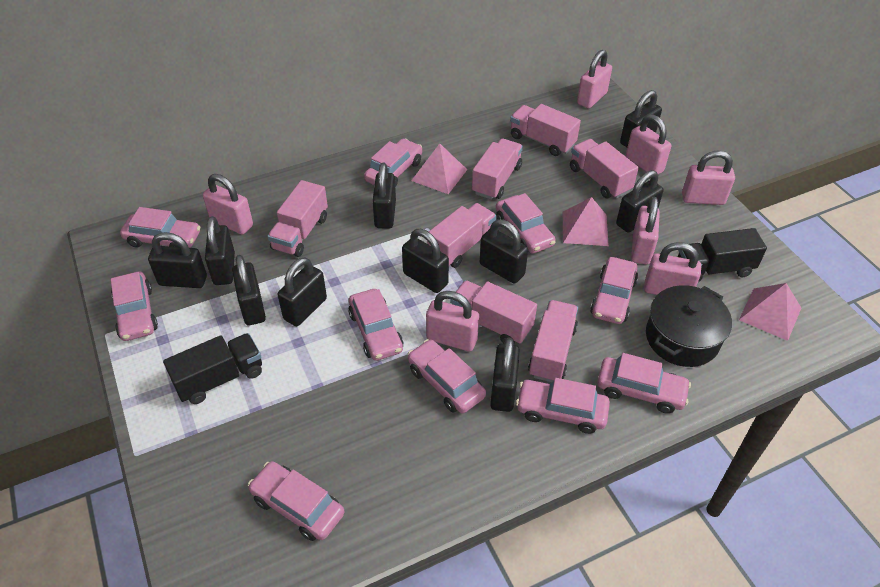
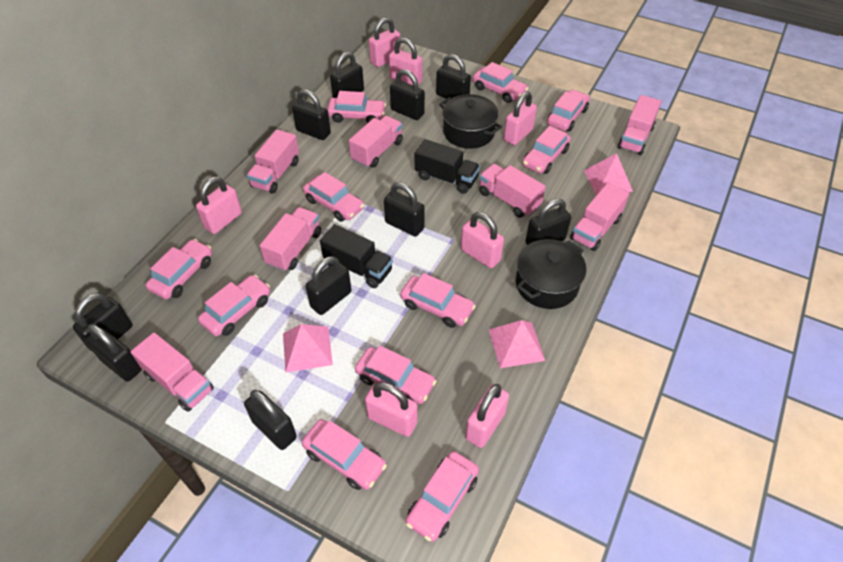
black pot: [646,285,732,367] = 1 -> [439,94,502,149] [516,239,586,309] = 2
pink car: [111,271,158,341] [120,207,200,248] [248,461,345,541] [348,289,403,361] [364,138,422,187] [408,339,486,413] [496,193,556,254] [516,378,610,434] [590,257,638,324] [597,353,691,414] = 10 -> [146,239,212,299] [198,275,270,336] [302,419,387,490] [303,172,364,222] [327,91,386,123] [355,346,436,404] [400,273,476,328] [406,451,479,542] [473,62,529,103] [522,126,571,174] [547,90,590,131] = 11

